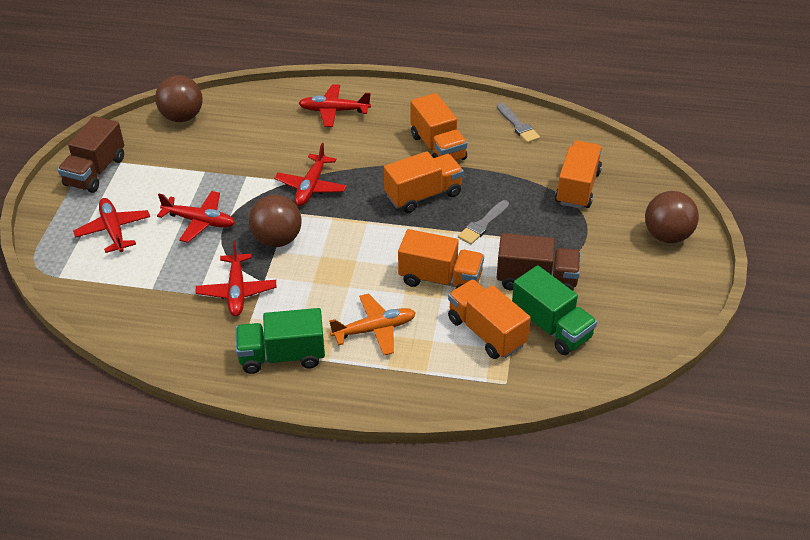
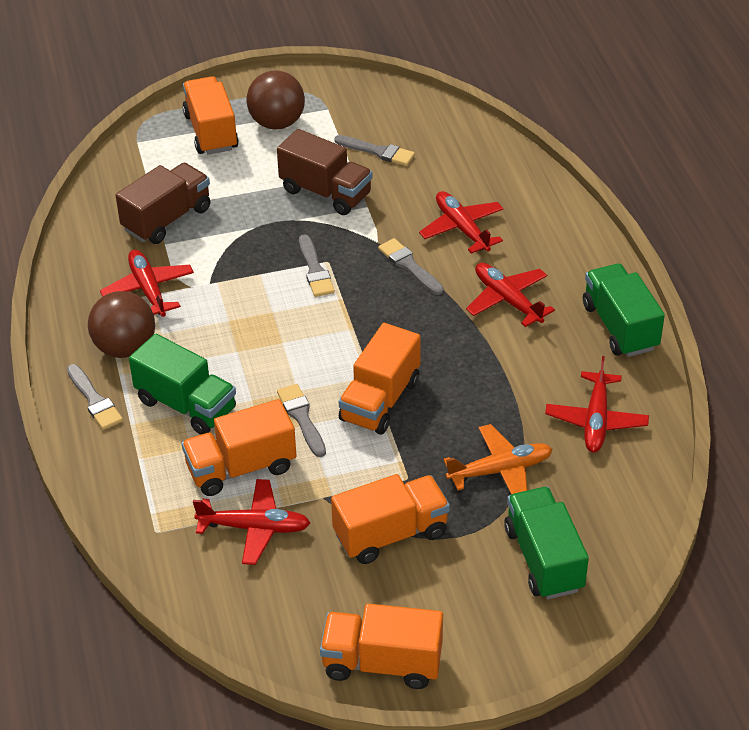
brown ball: [155,75,203,122] [249,195,302,247] [645,191,699,243] = 3 -> [88,291,155,358] [247,70,305,129] = 2
green truck: [236,308,325,374] [512,265,597,355] = 2 -> [129,334,236,435] [504,487,589,599] [583,264,665,357] = 3
grey brush: [458,200,509,245] [497,103,540,143] = 2 -> [67,364,123,430] [277,384,326,457] [299,234,335,297] [334,135,415,166] [378,238,444,295] = 5

